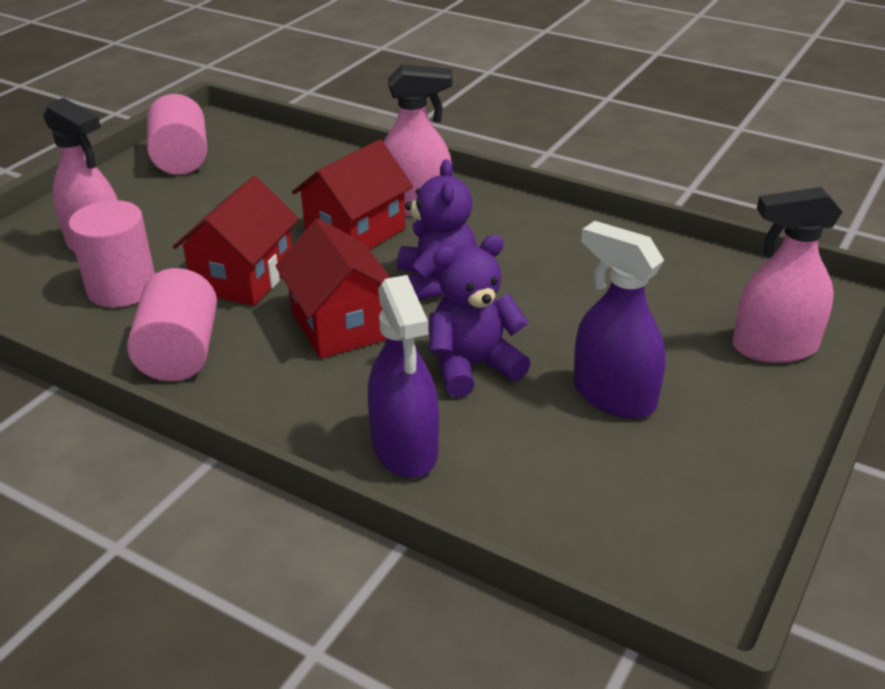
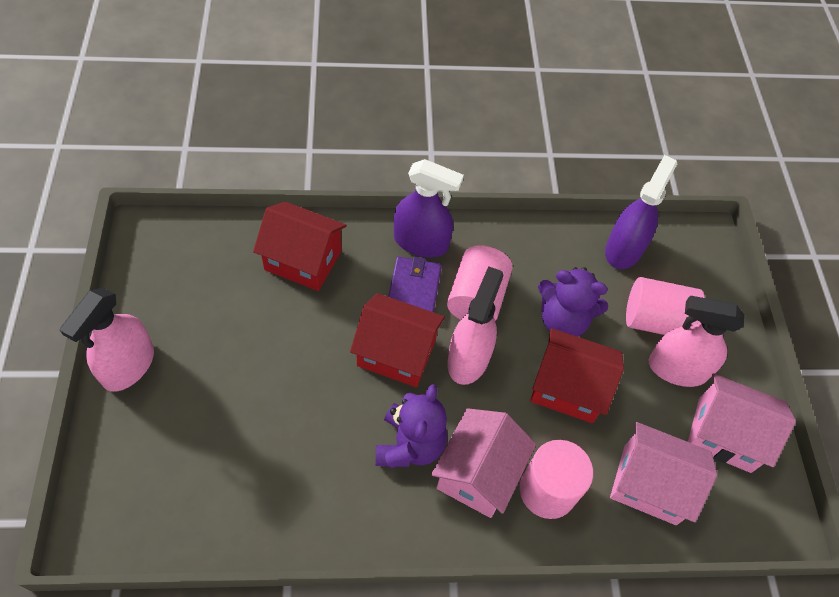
pink house: none = 0 -> [431,408,536,518] [610,422,717,525] [688,373,796,473] = 3
purple wallet: none = 0 -> [388,256,442,312] = 1

